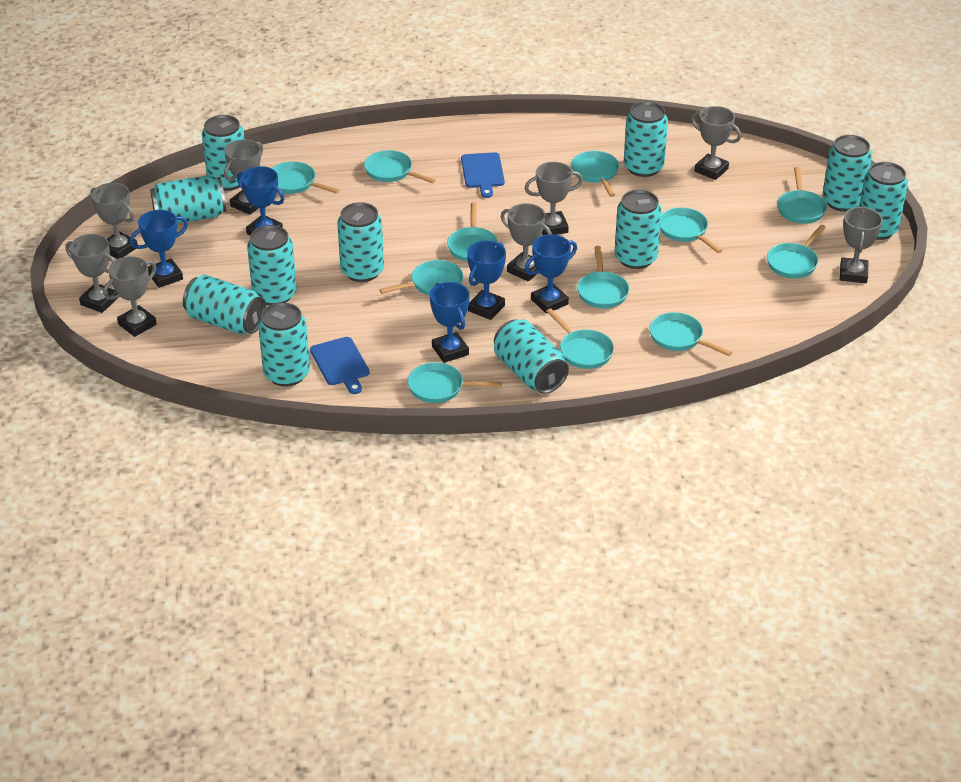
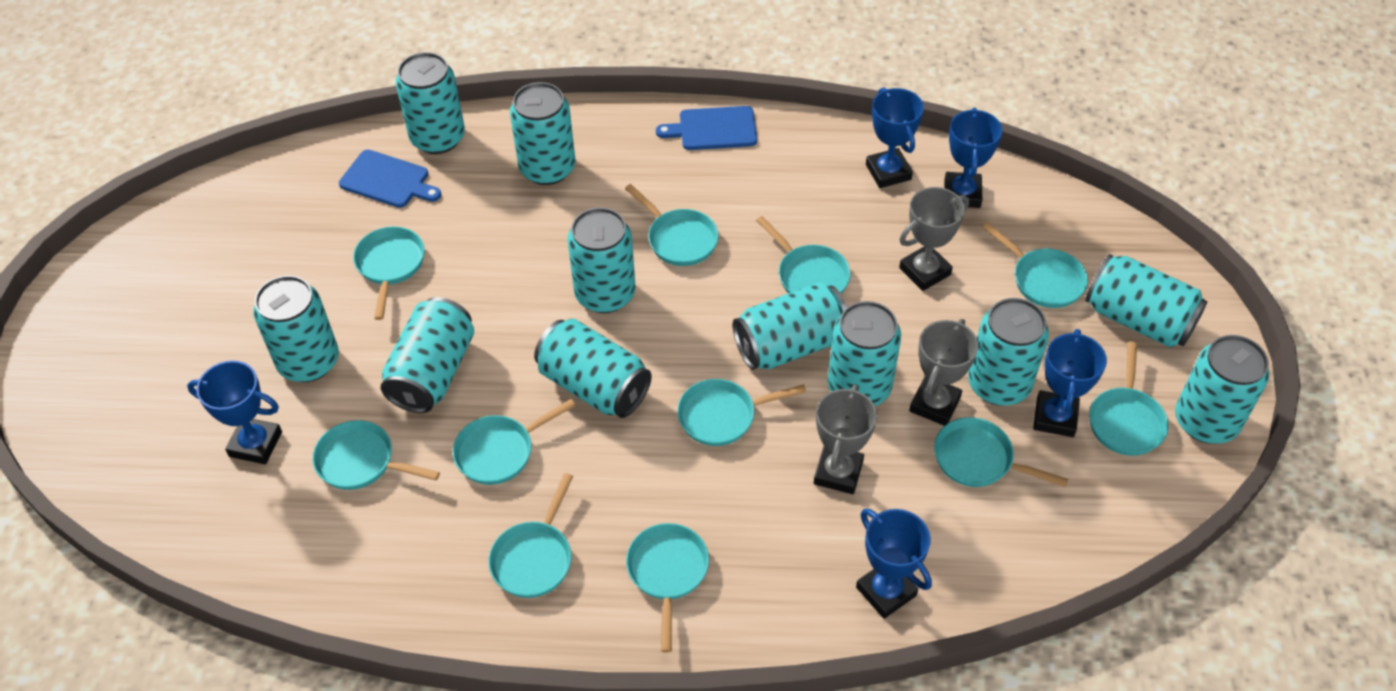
grey trophy: [65,234,117,313] [90,183,138,259] [103,256,157,337] [224,139,263,215] [501,203,552,281] [525,162,583,235] [691,106,741,180] [840,207,883,283] = 8 -> [814,384,877,494] [899,187,969,291] [909,319,978,426] = 3
turquoise pan: [272,162,340,194] [364,150,436,183] [379,260,463,295] [408,362,502,403] [447,203,498,262] [546,308,614,369] [571,151,619,197] [577,246,629,308] [649,312,732,356] [660,207,723,253] [767,225,826,278] [777,167,827,224] = 12 -> [313,420,440,490] [353,227,425,320] [453,399,576,485] [489,473,573,598] [625,184,719,266] [626,523,709,652] [677,379,806,446] [756,216,851,294] [934,417,1068,487] [983,223,1088,308] [1089,342,1169,456] = 11

